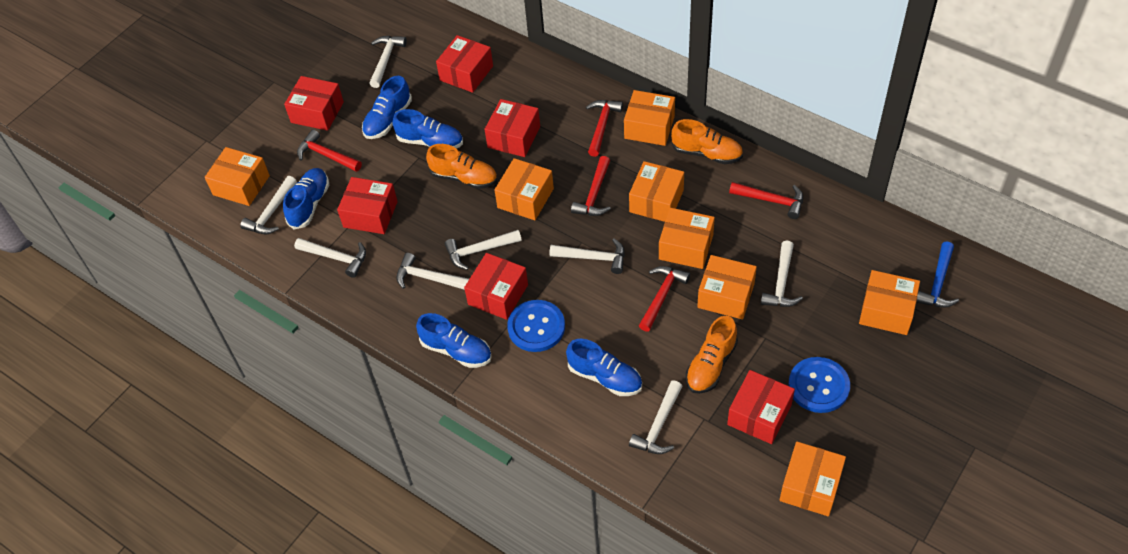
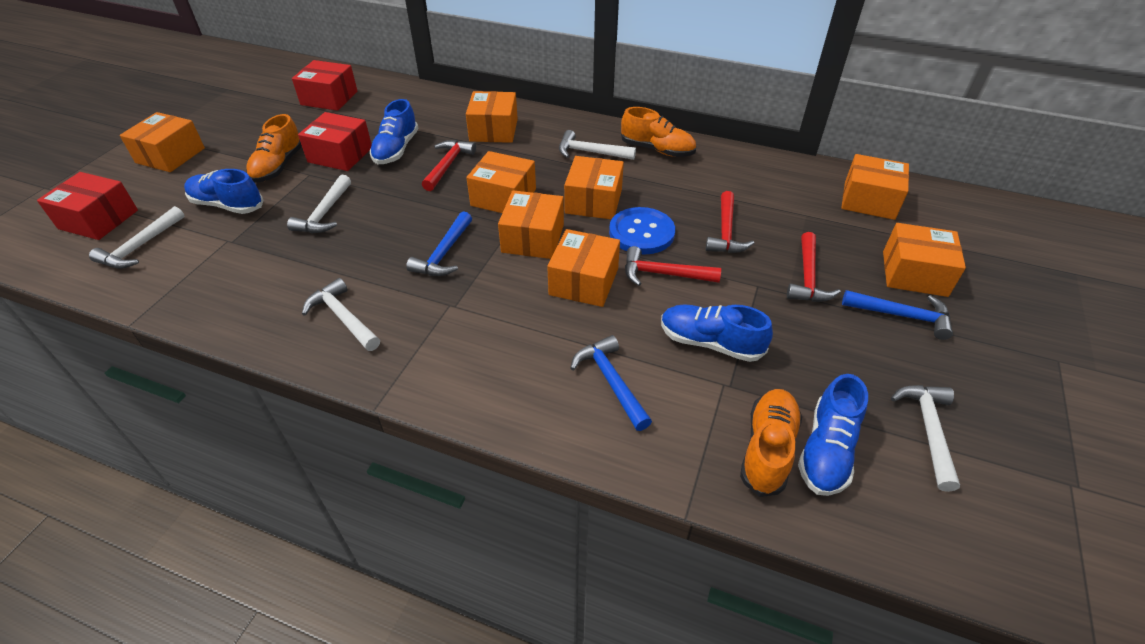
blue button: [507,300,565,352] [788,357,850,413] = 2 -> [609,207,675,255] = 1
blue hammer: [916,242,959,308] = 1 -> [406,211,472,276] [570,335,652,431] [842,290,953,340] = 3
blue shoe: [283,168,329,230] [362,76,412,139] [393,109,463,149] [416,313,492,368] [566,339,642,396] = 5 -> [184,169,264,214] [370,99,418,164] [661,304,773,362] [798,374,868,496] = 4
red box: [284,76,344,131] [337,177,398,234] [436,35,493,93] [464,253,528,320] [484,99,540,157] [727,370,795,444] = 6 -> [37,172,138,240] [292,60,358,111] [298,112,372,171] = 3
red hammer: [297,129,362,172] [571,156,611,216] [586,100,623,157] [639,266,690,332] [729,182,803,219] = 5 -> [422,140,476,191] [625,246,721,286] [706,191,754,253] [787,232,840,302] = 4
white hammer: [240,176,297,234] [294,238,366,278] [369,36,407,88] [396,253,469,290] [445,230,522,270] [549,238,625,274] [629,380,682,454] [761,240,803,307] = 8 -> [89,206,185,269] [287,175,351,233] [302,278,380,351] [559,130,636,160] [891,385,960,492] = 5

